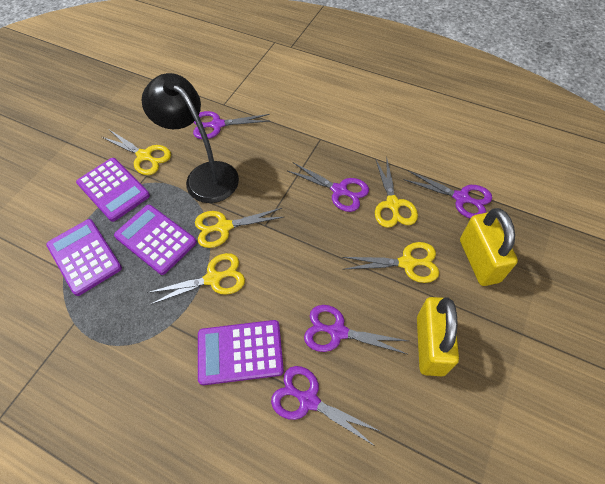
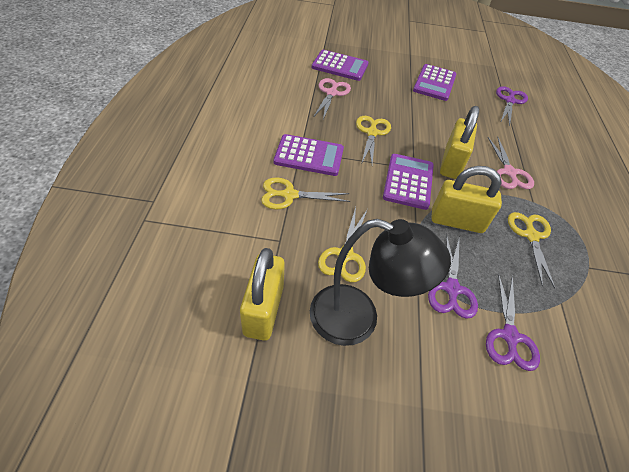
pink scissors: none = 0 -> [314,78,351,119] [488,136,534,189] = 2
purple scissors: [193,111,270,139] [271,366,382,447] [288,162,369,212] [304,305,408,354] [403,171,492,219] = 5 -> [428,234,478,319] [486,273,540,371] [496,86,528,127] = 3
yellow padlock: [417,297,459,376] [460,208,518,286] = 2 -> [240,248,285,341] [432,166,502,233] [440,106,479,179] = 3
yellow scissors: [102,130,171,175] [147,253,245,305] [195,208,284,248] [342,242,439,283] [375,158,418,228] = 5 -> [261,178,350,209] [318,207,368,282] [356,116,391,164] [508,212,556,289] = 4

